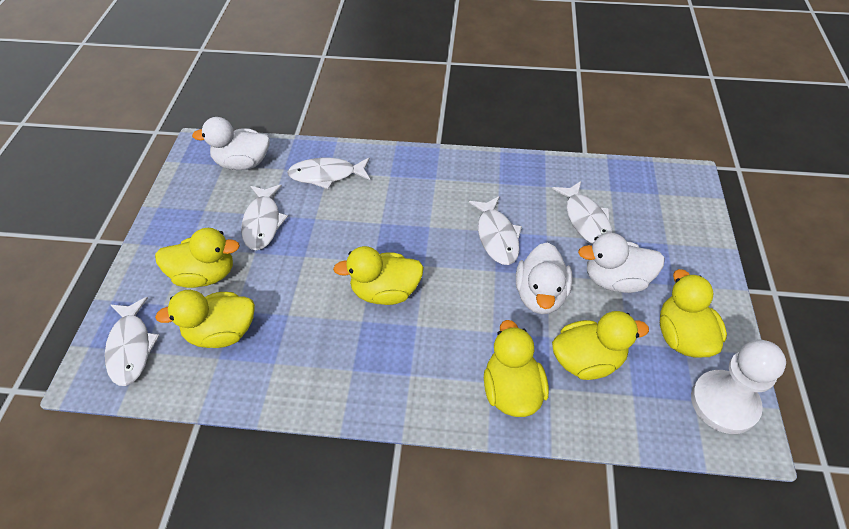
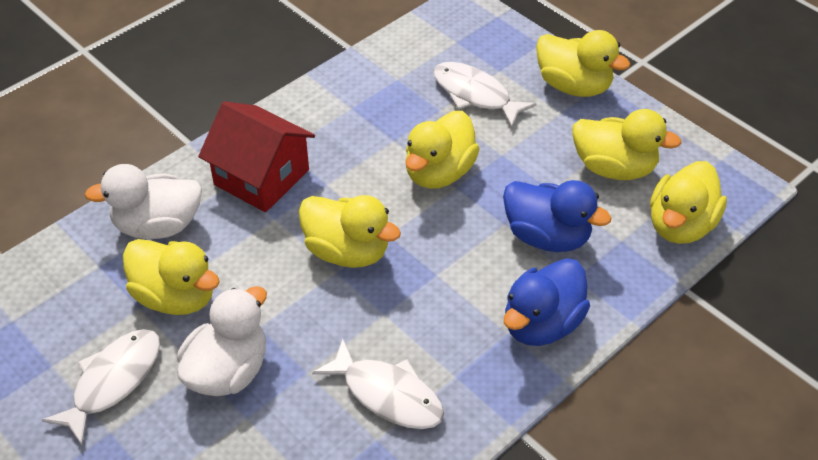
blue duck: none = 0 -> [503,180,611,252] [504,258,590,346] = 2
red house: none = 0 -> [198,101,315,212] = 1
white duck: [192,117,270,170] [516,242,573,314] [578,233,665,293] = 3 -> [85,164,202,239] [177,286,267,396] = 2
white fish: [105,297,160,386] [241,185,288,250] [287,158,370,189] [469,196,522,265] [552,181,613,244] = 5 -> [42,329,160,445] [312,339,444,429] [433,62,536,128] = 3
white pawn: [691,340,786,434] = 1 -> none = 0

